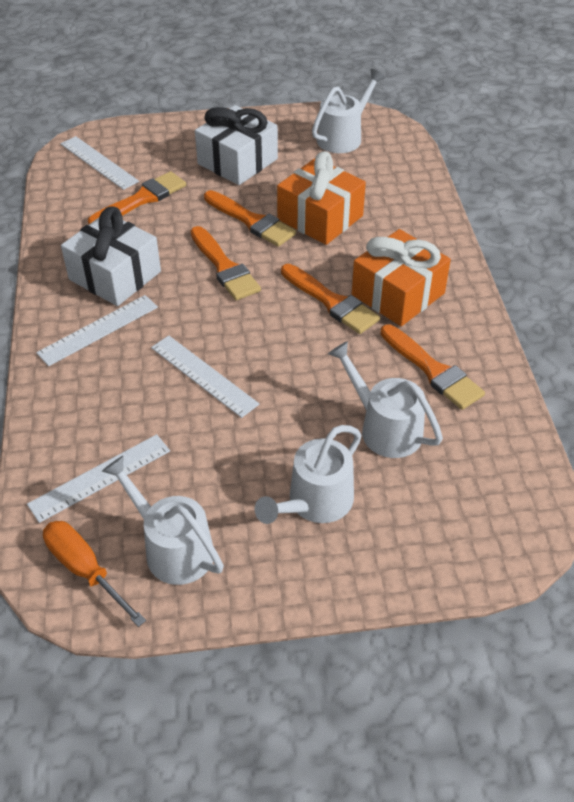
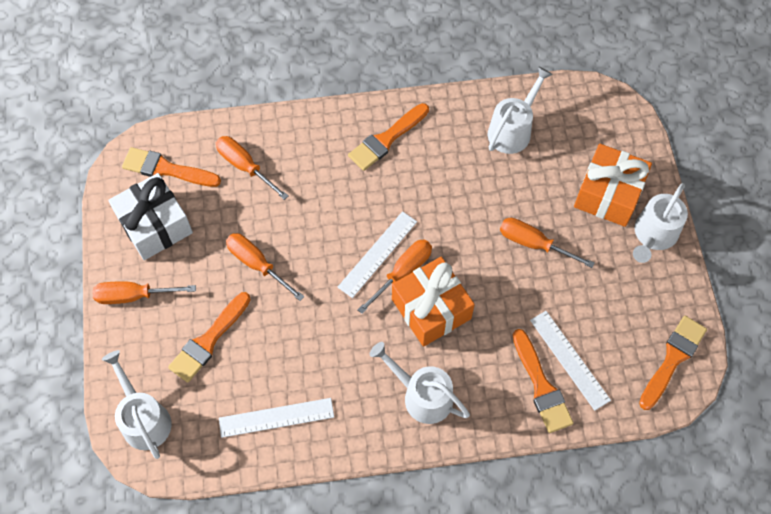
orange screwdriver: [43,521,146,627] = 1 -> [92,282,196,304] [216,136,288,200] [226,233,304,301] [357,240,432,314] [500,218,595,268] = 5
white gift: [61,207,161,306] [195,105,278,185] = 2 -> [108,173,193,260] = 1
white ruler: [27,434,170,523] [36,295,158,366] [60,136,139,190] [151,335,259,418] = 4 -> [219,398,334,438] [338,211,417,298] [530,311,611,411] = 3

